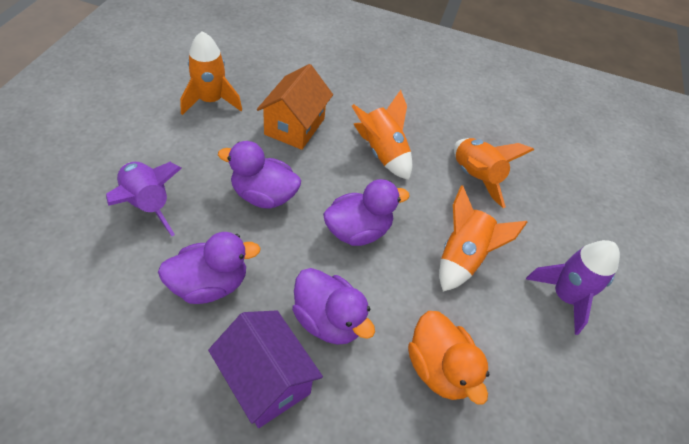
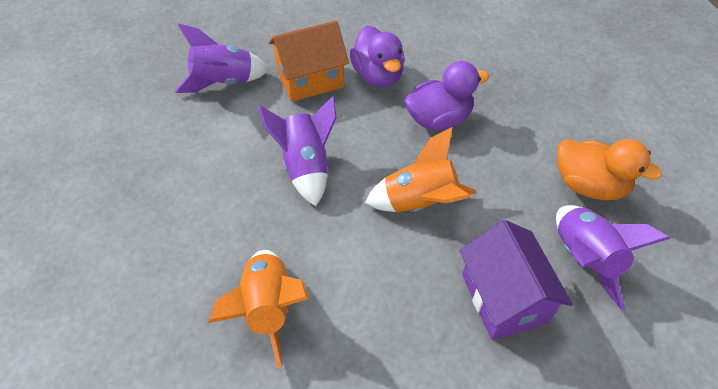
orange rocket: [180,31,242,115] [352,90,412,180] [439,185,527,292] [454,138,534,208] = 4 -> [208,250,309,369] [365,127,477,212] = 2
purple duck: [158,232,261,304] [218,141,301,208] [292,268,375,345] [323,179,410,246] = 4 -> [350,26,405,87] [404,61,489,130] = 2
purple rocket: [106,162,182,236] [526,240,620,335] = 2 -> [175,23,270,93] [258,96,337,206] [556,205,670,310] = 3

